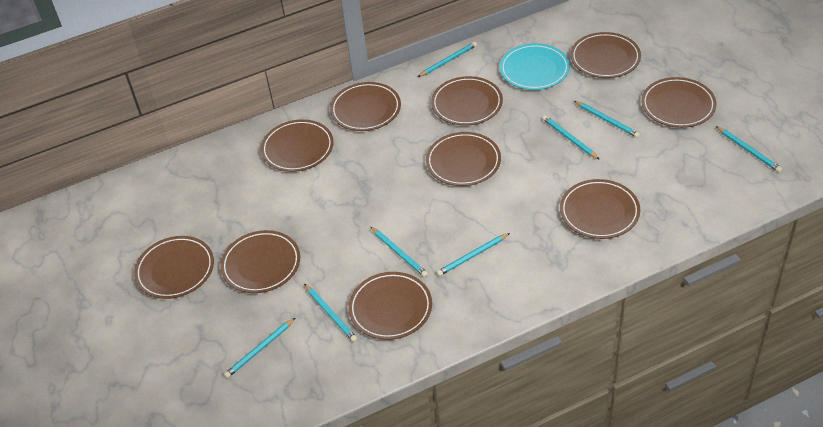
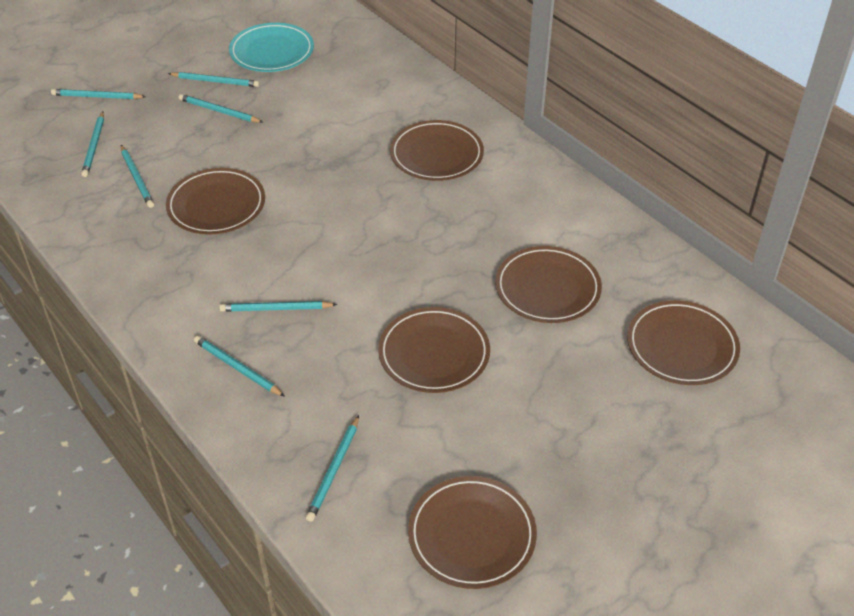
brown plate: [134,236,214,299] [220,230,300,293] [261,119,334,172] [330,82,401,131] [348,272,432,340] [426,132,501,186] [431,76,503,126] [560,179,640,239] [571,32,641,78] [641,77,716,128] = 10 -> [166,168,265,235] [378,307,490,393] [390,120,484,181] [408,476,537,589] [495,246,602,323] [627,300,740,385] = 6

